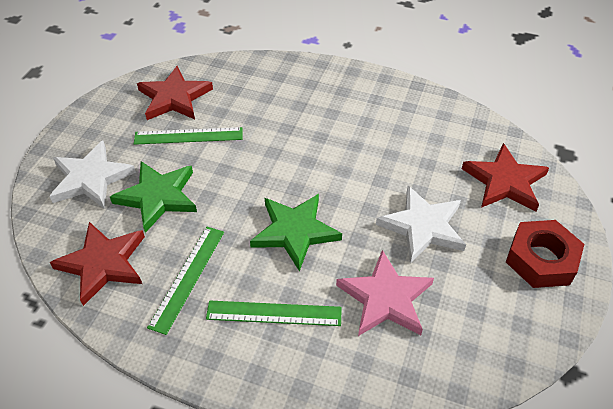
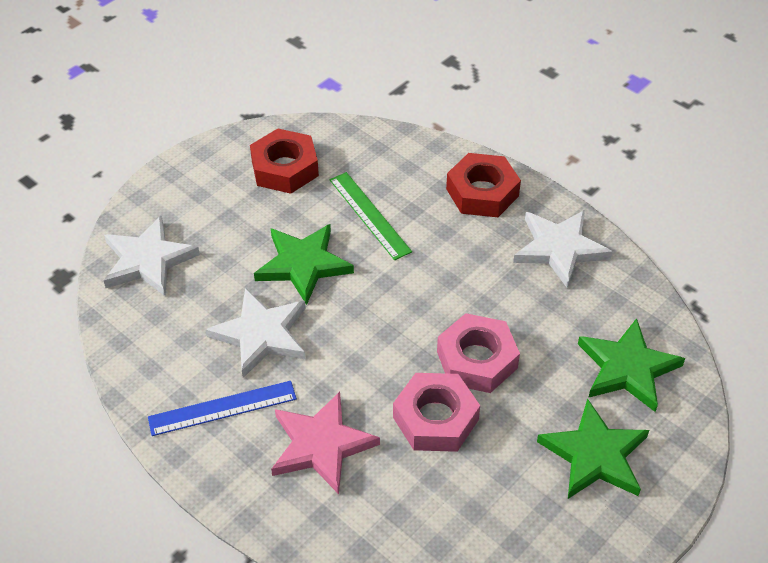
blue ruler: none = 0 -> [148,381,297,436] = 1
green ruler: [134,127,243,145] [147,227,224,335] [206,301,342,326] = 3 -> [330,172,412,260] = 1
green star: [110,161,197,233] [250,194,342,272] = 2 -> [254,224,354,305] [537,398,649,499] [578,318,685,412] = 3
pink nut: none = 0 -> [393,373,480,452] [437,313,520,393] = 2
red nut: [506,220,584,288] = 1 -> [250,129,319,194] [446,153,521,217] = 2
red star: [50,222,145,306] [137,66,213,120] [462,143,549,212] = 3 -> none = 0
white star: [49,141,136,208] [376,186,466,263] = 2 -> [103,216,200,296] [205,288,306,378] [513,210,613,288] = 3

